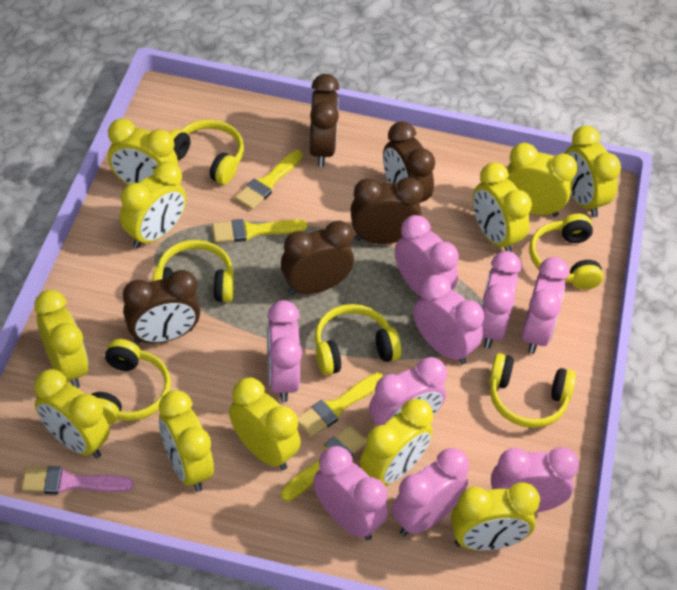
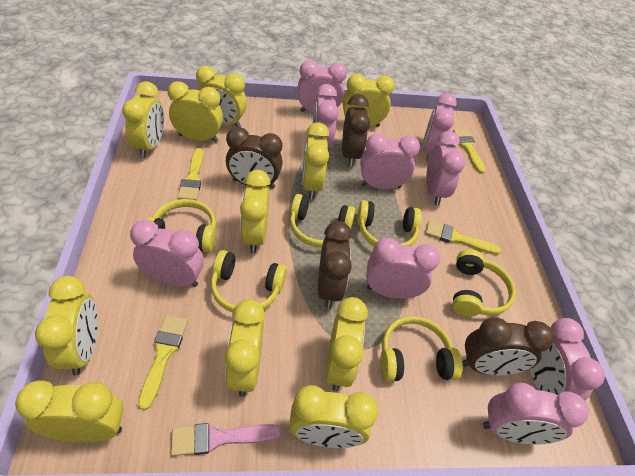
brown clock: [123,270,200,344] [281,221,354,295] [309,74,340,167] [351,177,424,244] [383,121,435,203] = 5 -> [226,127,283,189] [318,221,352,308] [342,94,370,167] [462,317,554,375] = 4

